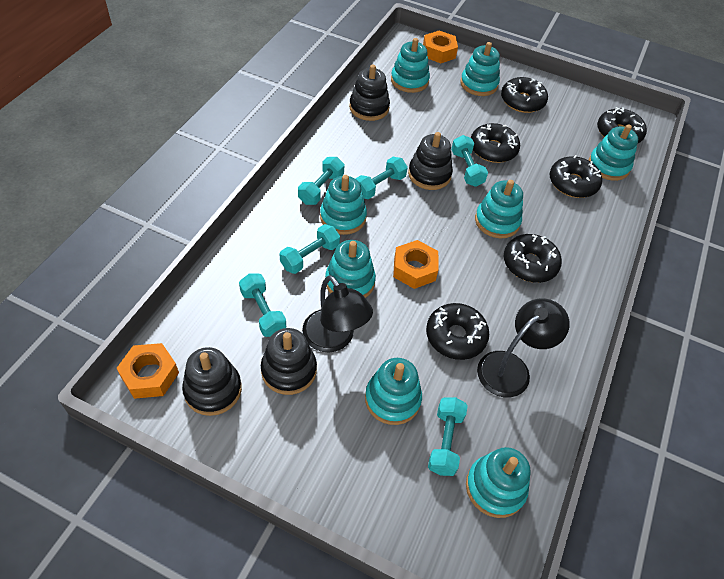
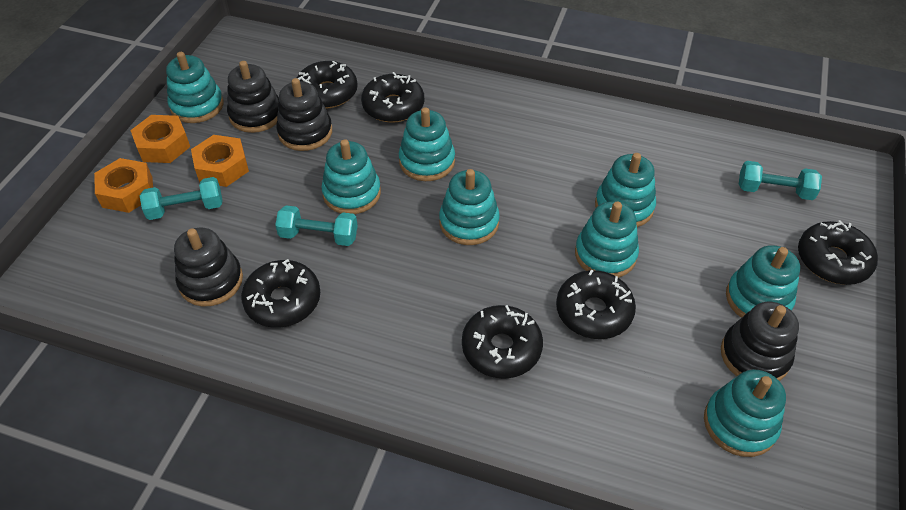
black lamp: [302,275,373,352] [477,298,570,397] = 2 -> none = 0
turquoise dumbbell: [239,274,286,337] [280,224,340,274] [298,157,344,205] [355,157,408,199] [428,397,468,476] [451,135,488,187] = 6 -> [140,177,223,220] [275,205,358,246] [739,161,822,200] = 3

